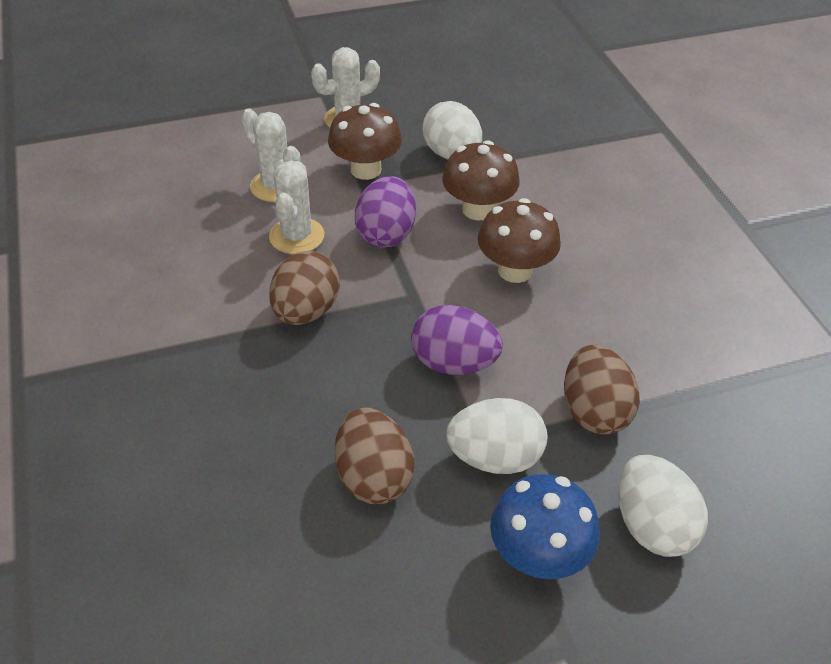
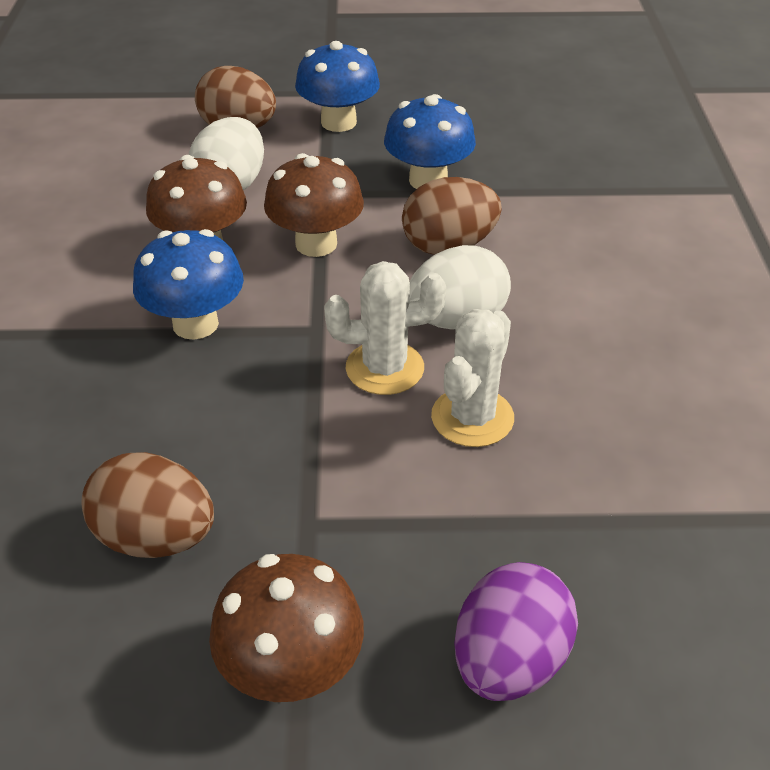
blue mushroom: [490,474,600,579] = 1 -> [133,229,244,340] [295,41,380,132] [384,94,476,189] = 3
purple egg: [355,176,416,248] [411,305,503,375] = 2 -> [454,562,578,701] = 1
white cactus: [241,108,301,202] [269,161,324,254] [311,47,380,128] = 3 -> [324,261,446,395] [431,309,514,447] = 2
white egg: [423,101,482,159] [446,398,547,474] [618,455,708,557] = 3 -> [189,117,264,191] [409,245,511,329] = 2

